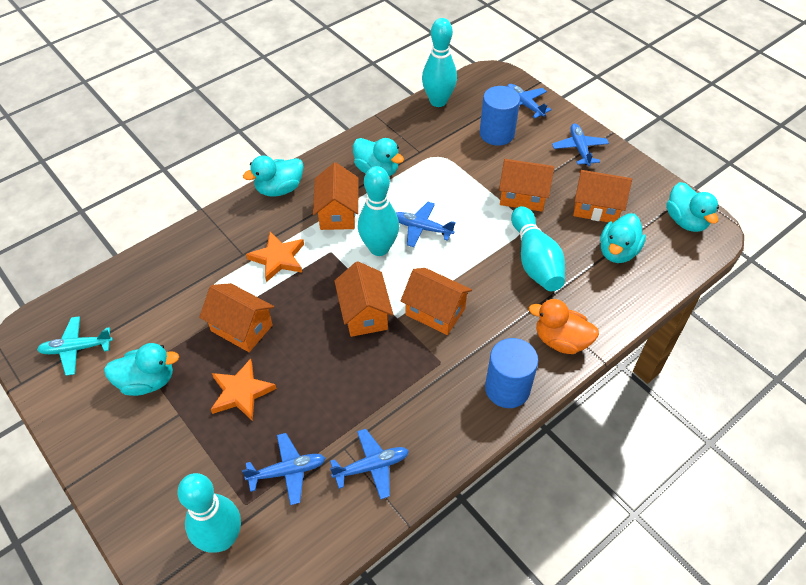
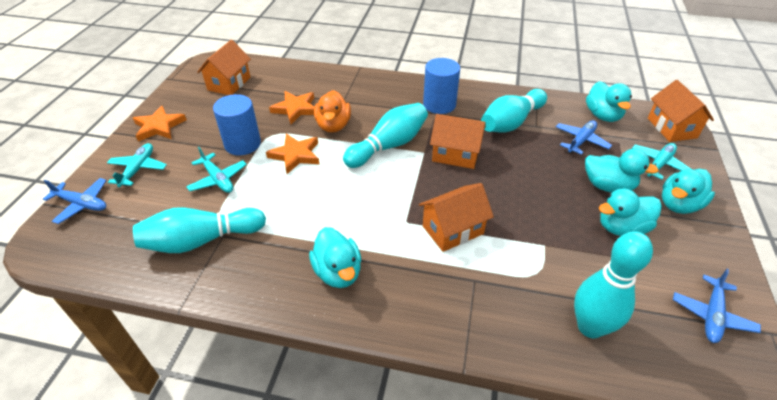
blue plane: [242,433,325,505] [330,429,409,500] [396,202,456,247] [507,84,552,118] [552,123,609,166] = 5 -> [43,178,107,224] [556,120,612,155] [673,269,761,343] = 3
orange house: [199,283,274,352] [313,162,358,230] [334,261,393,337] [401,268,472,335] [499,159,554,212] [573,170,632,223] = 6 -> [197,40,251,95] [419,183,494,252] [430,114,486,169] [648,80,714,142] = 4
orange star: [211,359,277,421] [246,232,304,282] = 2 -> [133,106,187,142] [266,134,319,174] [269,91,315,124] = 3
turquoise plane: [37,316,113,376] = 1 -> [107,143,167,187] [186,147,247,193] [632,143,691,180] = 3

